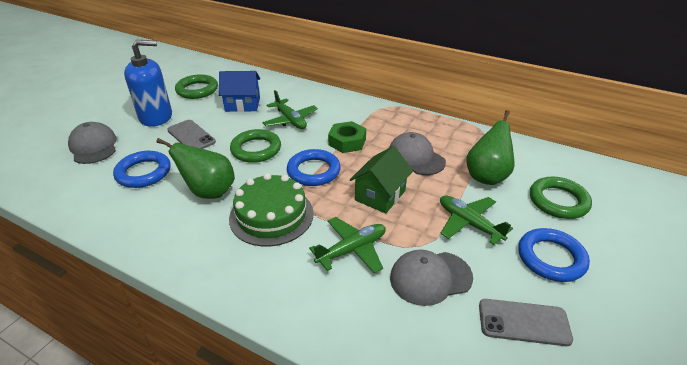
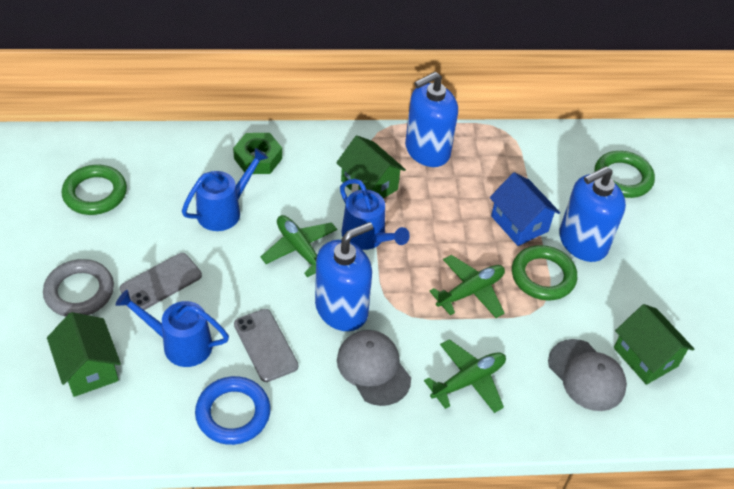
blue ring: [113,151,171,188] [287,149,341,186] [518,228,590,282] = 3 -> [195,376,271,445] = 1
blue soap dispenser: [124,40,172,127] = 1 -> [315,222,373,331] [405,72,458,167] [559,166,626,262] = 3
blue watering can: none = 0 -> [116,290,229,367] [182,148,268,231] [340,179,410,250] = 3
green cake: [229,173,314,246] = 1 -> none = 0
green house: [350,146,413,214] = 1 -> [47,312,121,397] [336,135,406,199] [614,304,695,385] = 3
green pear: [156,138,235,199] [466,110,514,185] = 2 -> none = 0
grey cap: [68,122,117,164] [389,132,446,175] [390,250,473,306] = 3 -> [337,330,411,406] [548,339,627,411] = 2
grey ring: none = 0 -> [43,259,114,317] = 1

